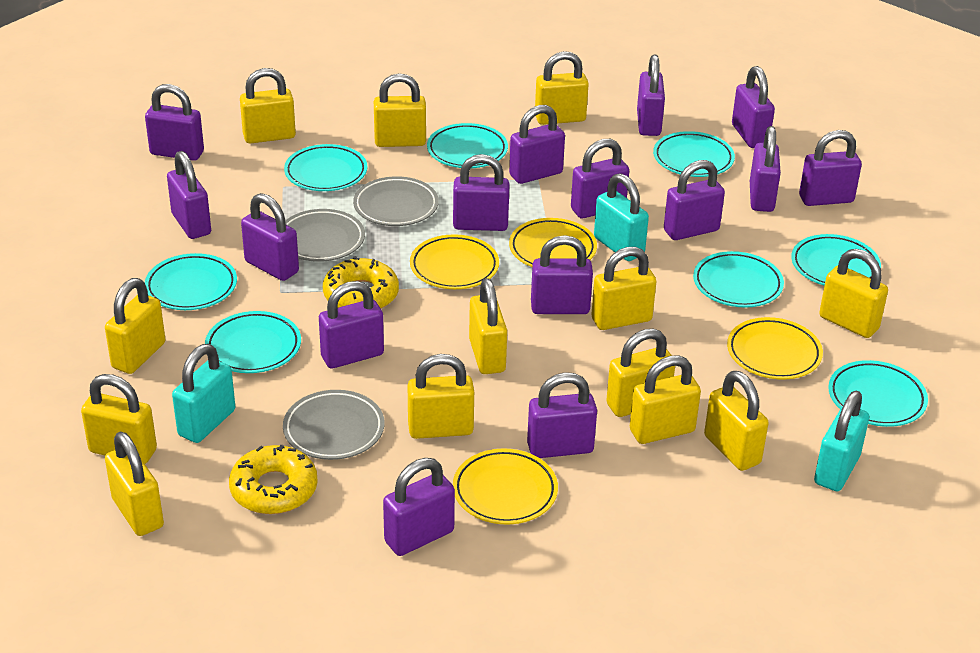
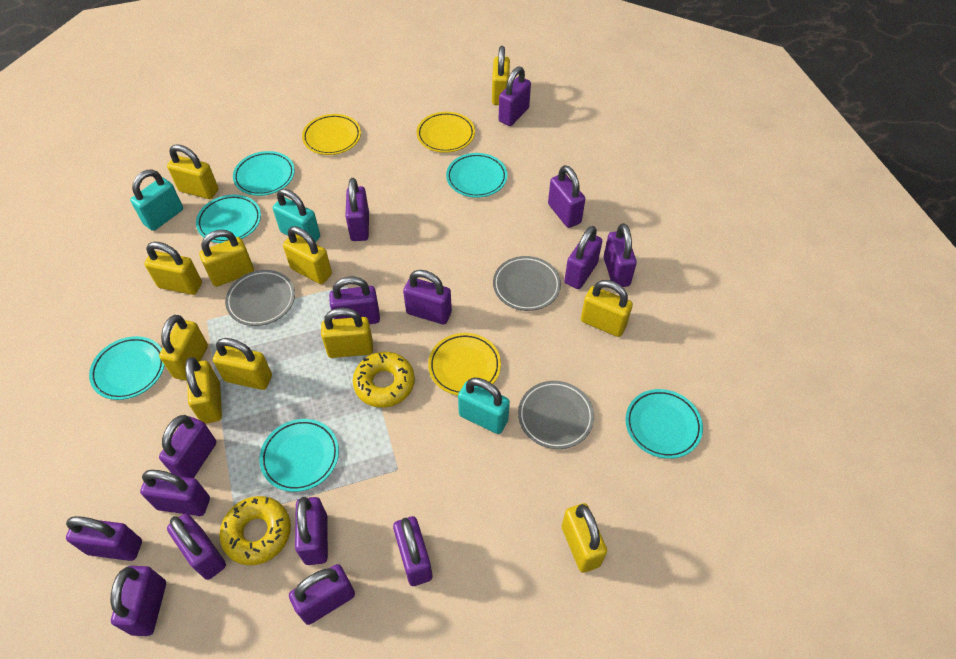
turquoise plate: [145,253,237,310] [205,311,301,373] [284,144,367,191] [427,123,508,168] [653,131,735,177] [693,251,784,307] [791,234,881,286] [828,360,928,427] = 8 -> [89,336,165,400] [196,195,261,243] [233,151,295,196] [260,419,339,492] [446,153,507,198] [625,389,703,459] = 6
yellow padlock: [81,374,157,464] [105,278,166,374] [105,432,164,536] [240,68,296,144] [374,73,426,147] [408,354,474,439] [469,278,507,374] [535,51,589,125] [591,247,656,330] [606,329,675,417] [630,355,701,444] [704,371,769,471] [819,249,888,338] = 13 -> [144,242,202,295] [159,315,208,381] [167,145,218,199] [185,357,222,424] [199,230,254,287] [213,338,272,390] [283,226,332,284] [321,308,373,358] [492,46,510,105] [562,503,607,573] [581,280,633,337] = 11
yellow plate: [410,234,499,289] [453,448,558,525] [509,218,597,267] [727,317,823,380] = 4 -> [302,114,361,155] [417,112,475,153] [428,333,501,395] = 3

